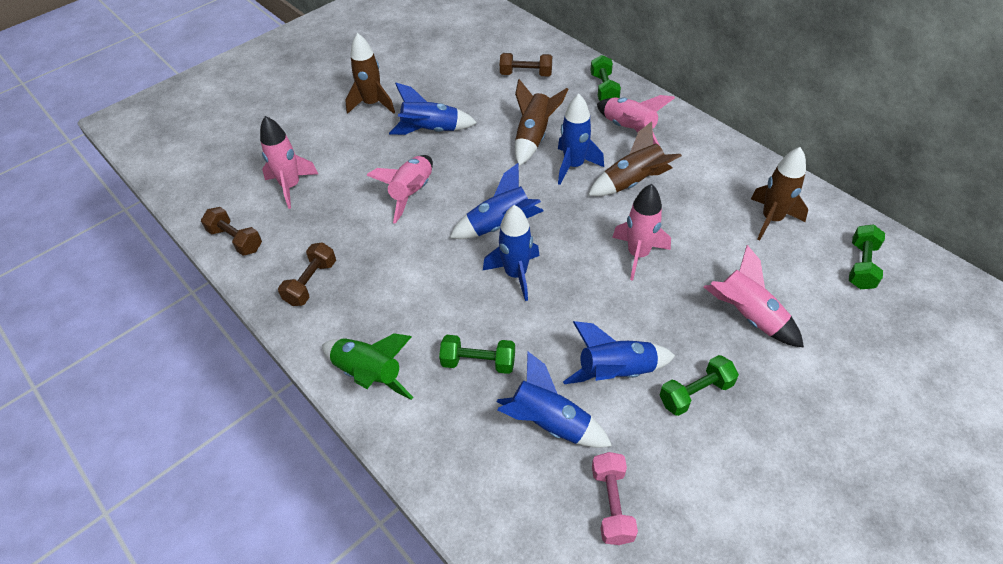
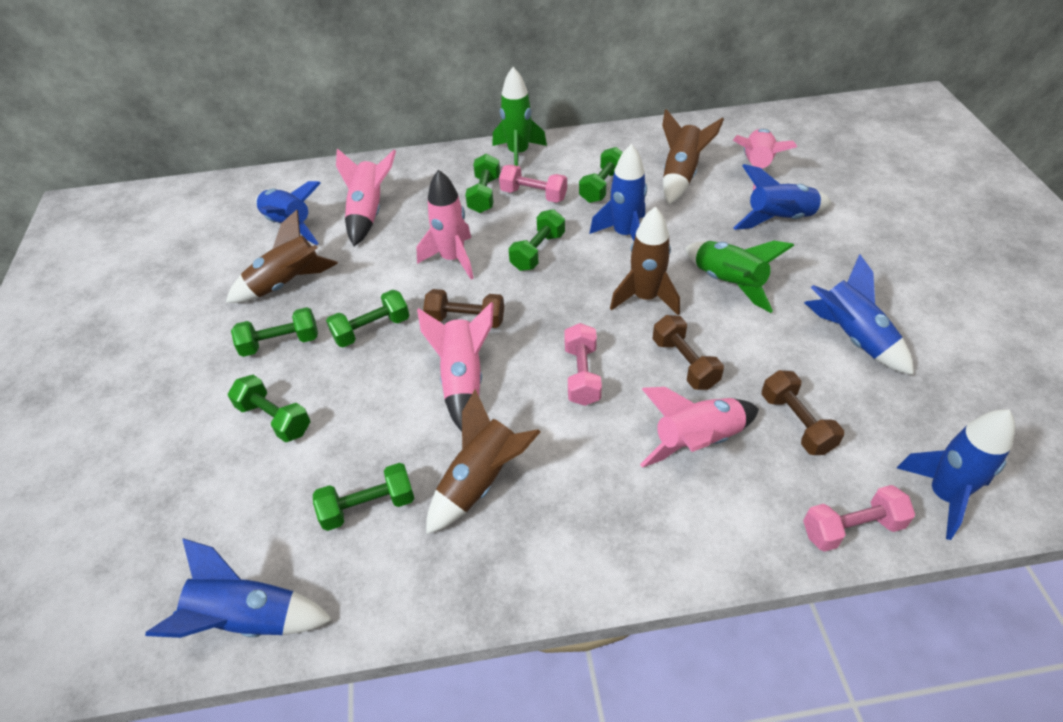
green dumbbell: [439,335,515,374] [590,55,621,101] [660,355,739,416] [849,224,885,289] = 4 -> [228,375,310,442] [231,307,318,357] [313,463,415,531] [326,290,410,348] [465,154,500,213] [509,209,565,271] [579,147,623,203] = 7
green rocket: [322,333,413,400] = 1 -> [492,67,547,166] [685,241,794,313] = 2
pink dumbbell: [592,452,638,545] = 1 -> [499,165,567,203] [564,323,602,406] [803,485,915,552] = 3

